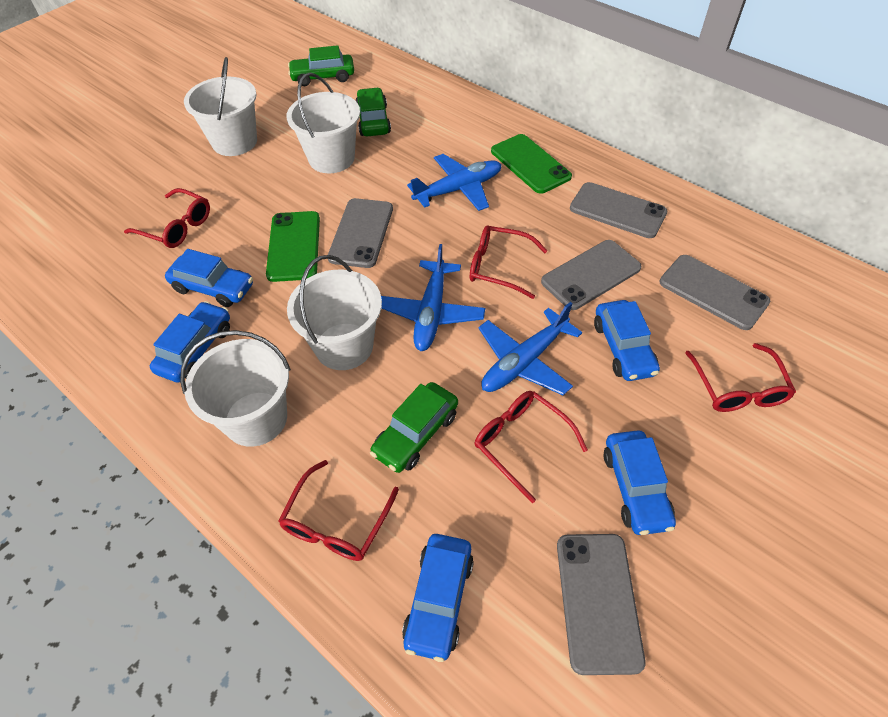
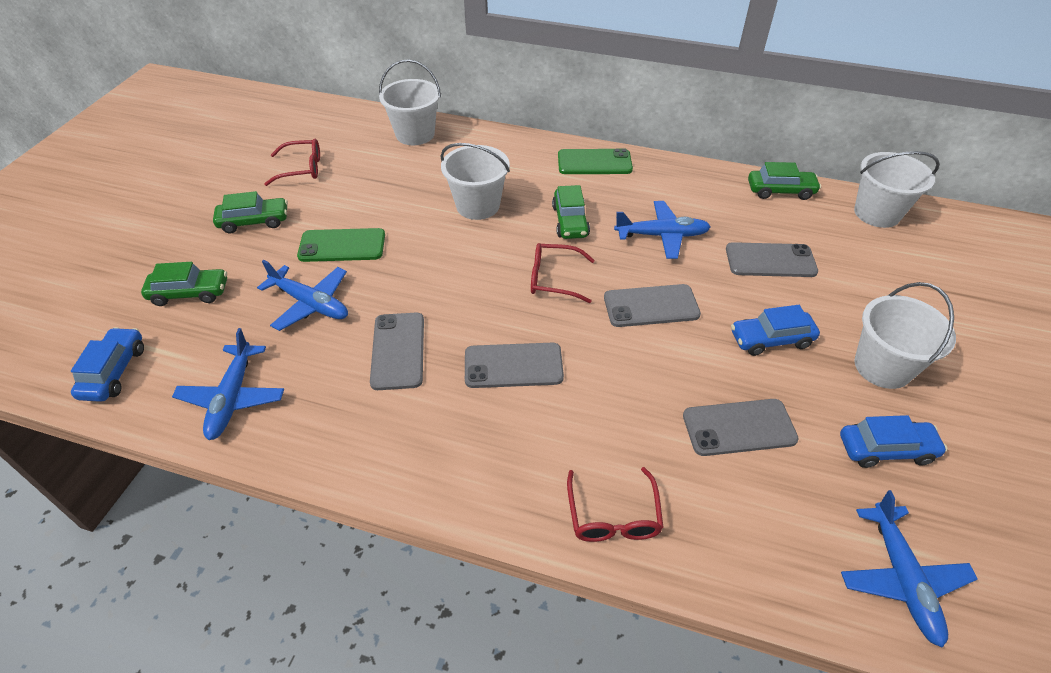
blue car: [150,301,230,383] [165,249,253,307] [402,534,474,662] [594,300,660,381] [604,430,676,535] = 5 -> [71,327,144,402] [731,305,820,356] [840,415,948,468] = 3
blue plane: [381,244,485,351] [407,154,501,211] [478,302,582,395] = 3 -> [172,328,284,440] [257,260,348,331] [614,201,711,259] [841,490,978,648] = 4
green car: [288,45,354,86] [356,87,391,137] [370,382,458,473] = 3 -> [141,262,227,306] [213,191,288,233] [552,185,590,239] [748,162,821,200] = 4
red glasses: [124,188,210,248] [278,460,399,561] [470,226,548,299] [475,391,588,503] [685,343,796,412] = 5 -> [264,139,320,186] [531,243,595,303] [567,467,664,542] = 3

